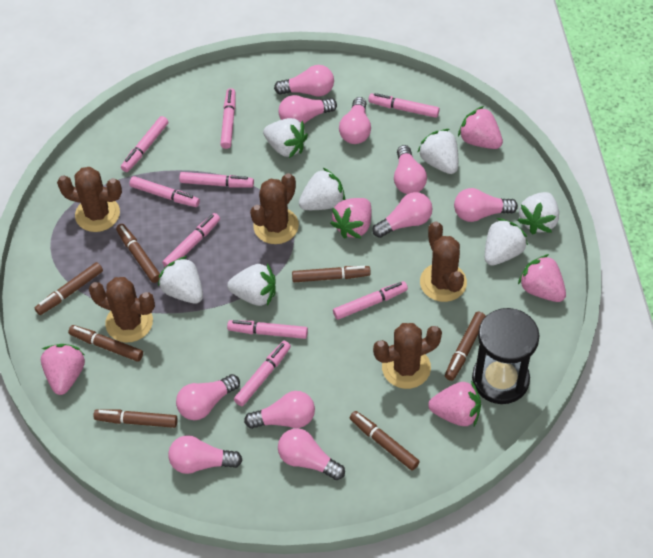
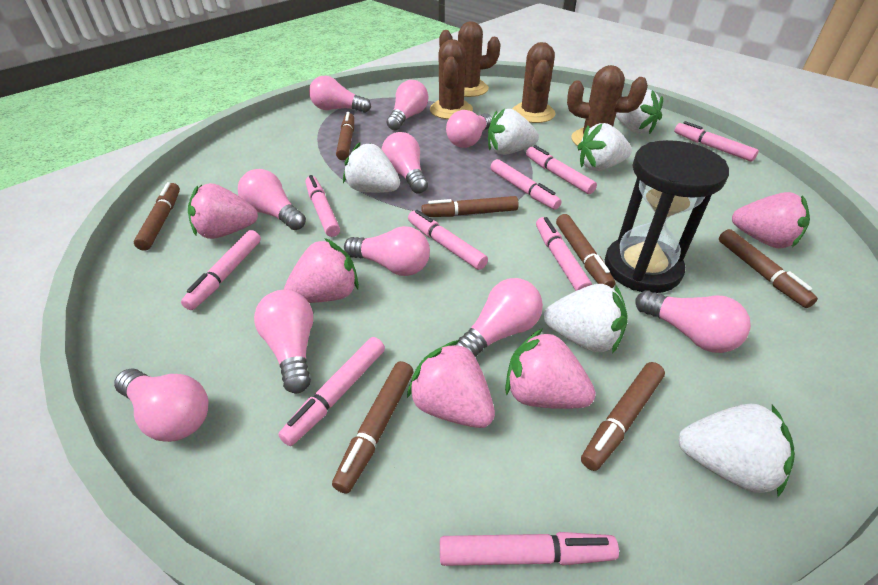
brown cactus: [57,167,122,232] [89,277,155,343] [250,173,299,244] [373,323,442,389] [420,221,467,302] = 5 -> [430,39,473,119] [439,21,501,97] [512,42,555,123] [567,65,648,146] = 4
white strawberry: [158,256,203,304] [227,263,276,306] [263,118,308,158] [299,168,345,210] [418,129,458,174] [485,218,528,266] [517,192,559,235] = 7 -> [343,142,400,193] [488,109,539,155] [544,284,628,354] [577,123,632,171] [616,89,663,134] [678,403,795,497] = 6

